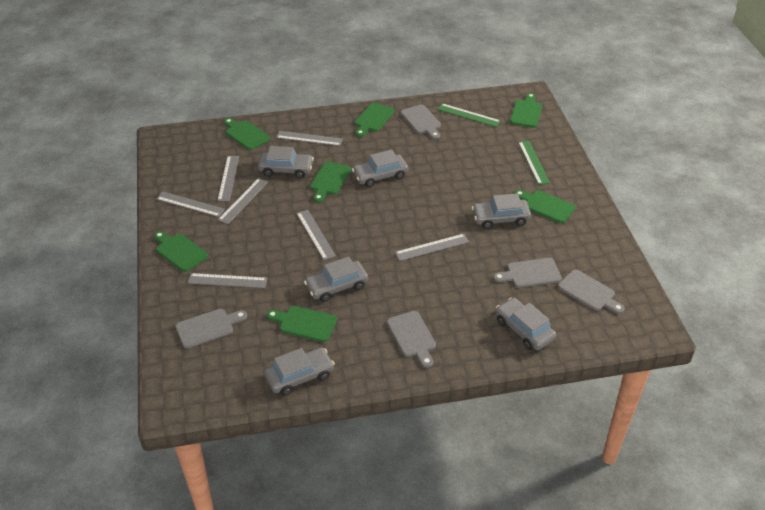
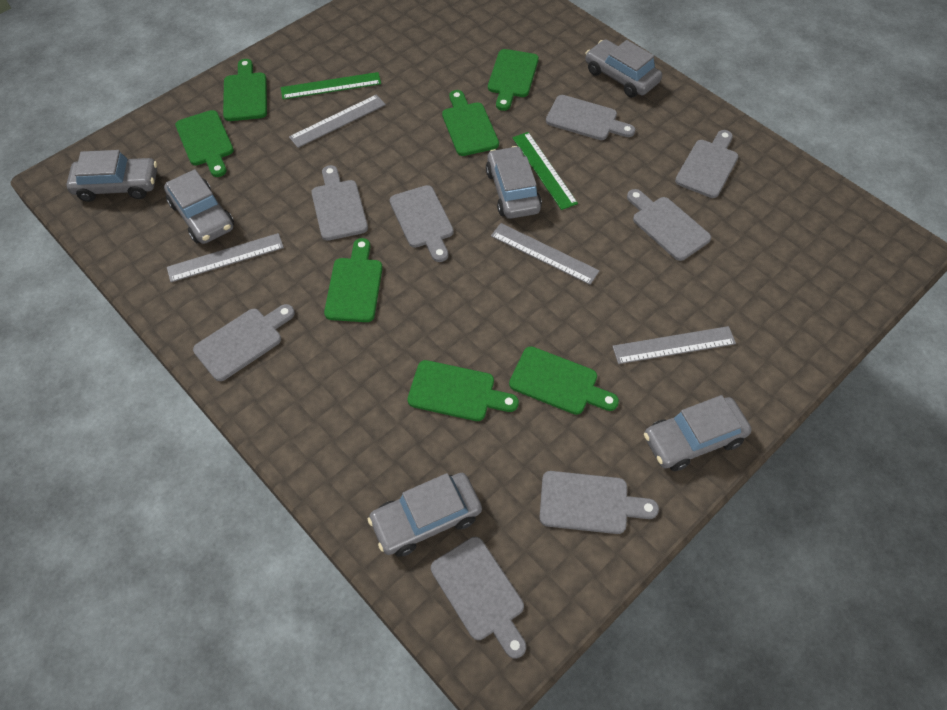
grey cutting board: [176,309,247,349] [387,311,436,368] [401,104,441,139] [493,258,562,288] [558,269,625,314] = 5 -> [193,304,295,381] [311,165,368,241] [390,185,454,262] [431,537,526,659] [539,471,659,534] [546,95,635,140] [627,189,711,261] [675,130,738,198] = 8
grey ruler: [156,191,225,217] [188,273,267,288] [217,156,239,201] [218,178,268,224] [276,131,343,146] [296,210,336,260] [395,234,469,261] = 7 -> [167,233,284,282] [289,95,386,148] [491,223,600,285] [612,326,736,364] = 4

